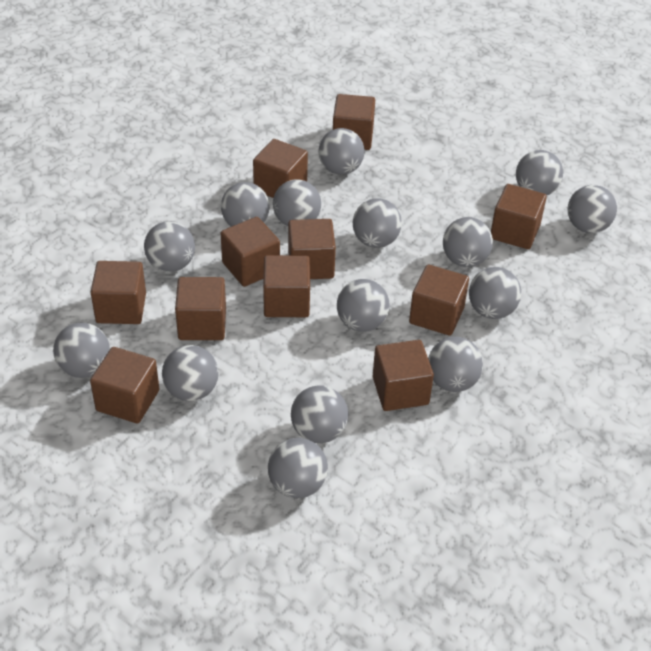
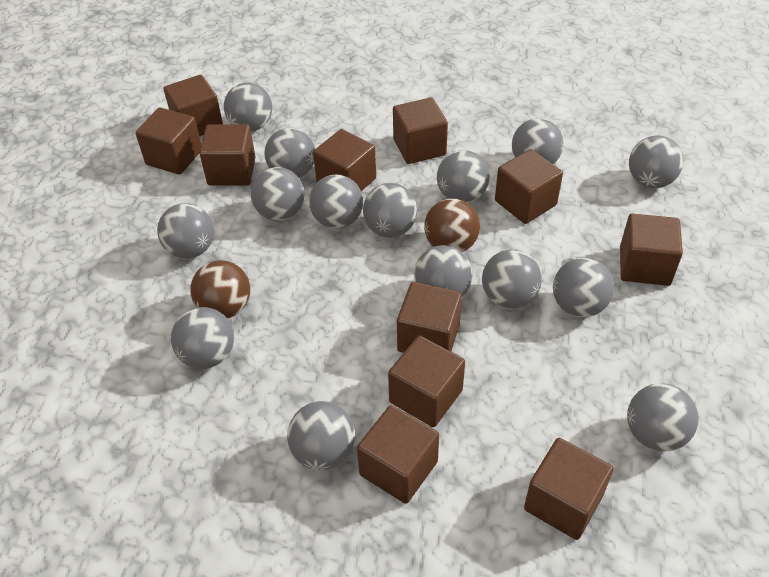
brown ball: none = 0 -> [190,260,250,318] [424,198,480,252] = 2

